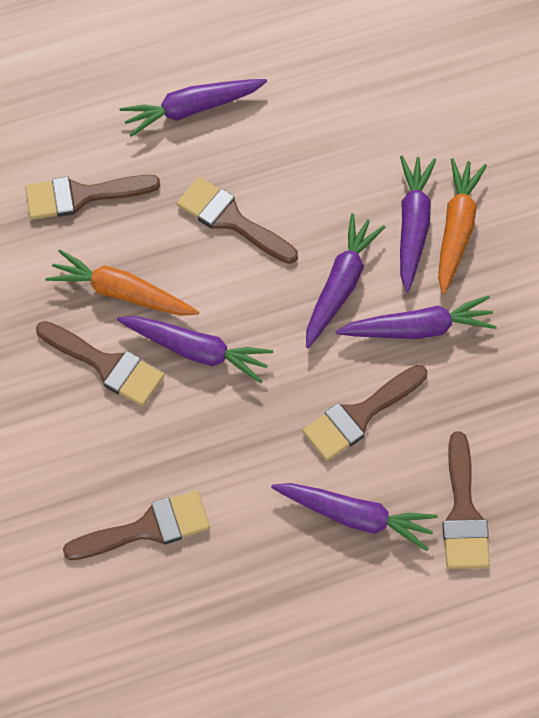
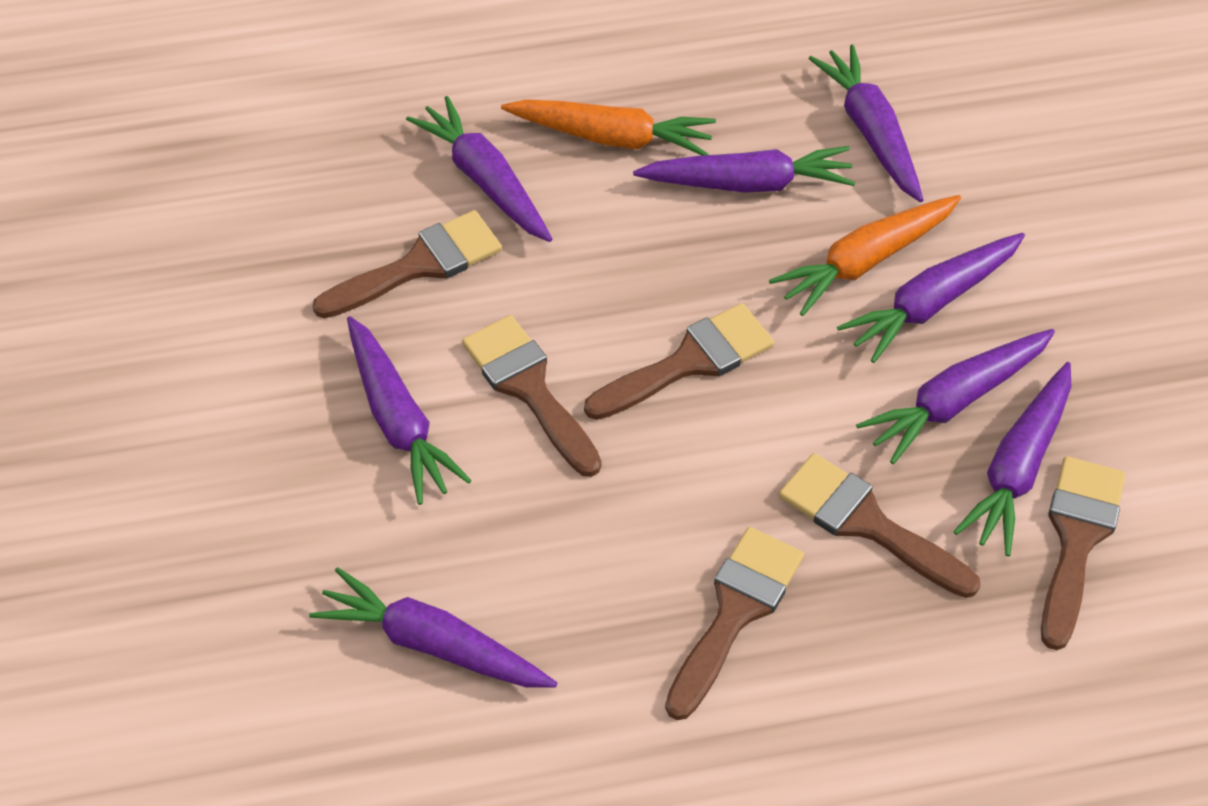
purple carrot: [117,316,273,383] [120,79,267,137] [271,483,438,551] [306,214,385,348] [335,295,497,339] [400,156,436,292] = 6 -> [309,567,557,687] [347,316,472,505] [406,96,552,242] [633,146,855,193] [808,44,923,202] [837,233,1025,363] [856,329,1055,464] [953,362,1071,556] = 8

